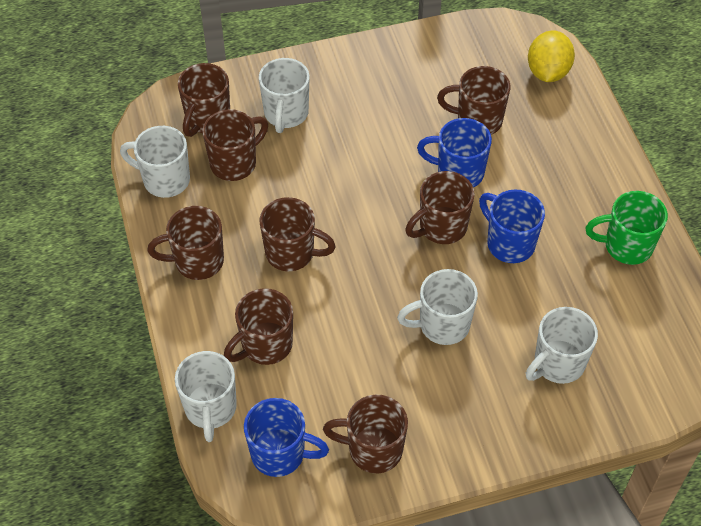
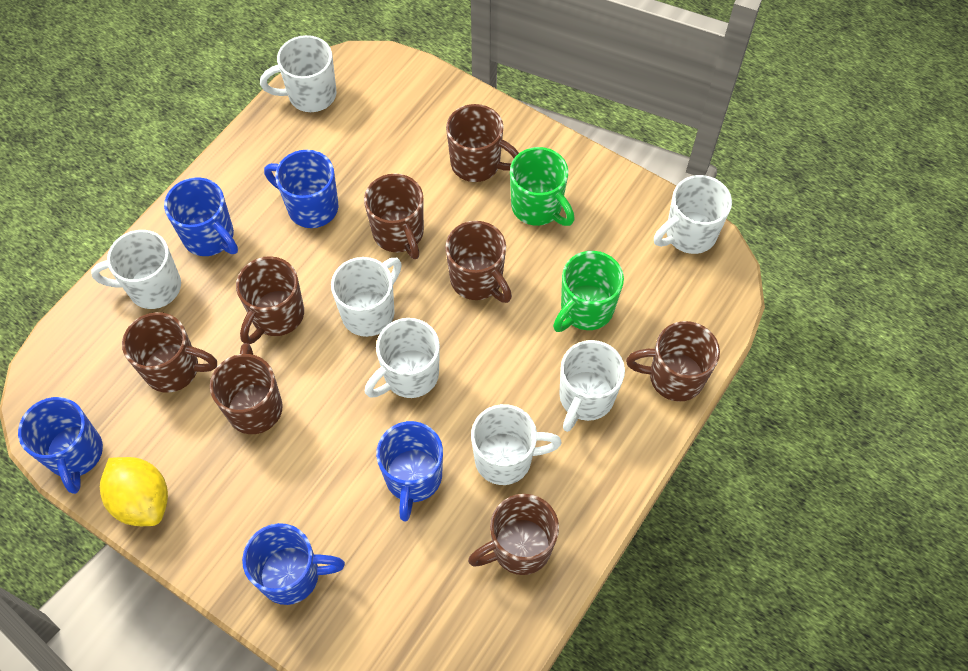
blue mug: [244,398,329,477] [417,118,492,188] [479,189,545,263] = 3 -> [18,397,103,494] [164,177,238,256] [242,523,345,605] [264,150,338,228] [376,421,443,521] = 5
green mug: [586,191,668,265] = 1 -> [510,147,575,226] [553,251,624,332] = 2
white mug: [120,126,190,198] [175,351,237,442] [259,58,310,133] [397,269,478,345] [526,307,598,384] = 5 -> [91,230,181,309] [260,35,337,112] [331,257,402,337] [365,318,440,398] [471,404,562,485] [560,340,625,432] [654,175,732,254] = 7

